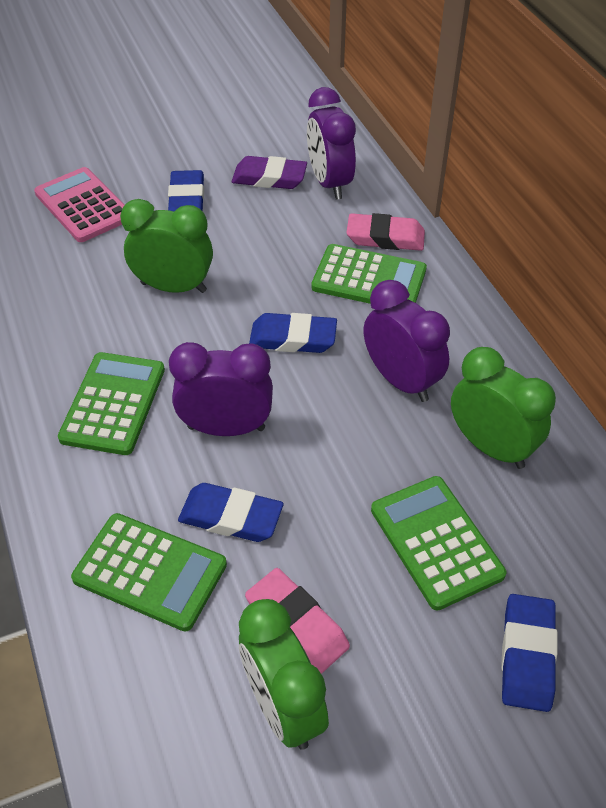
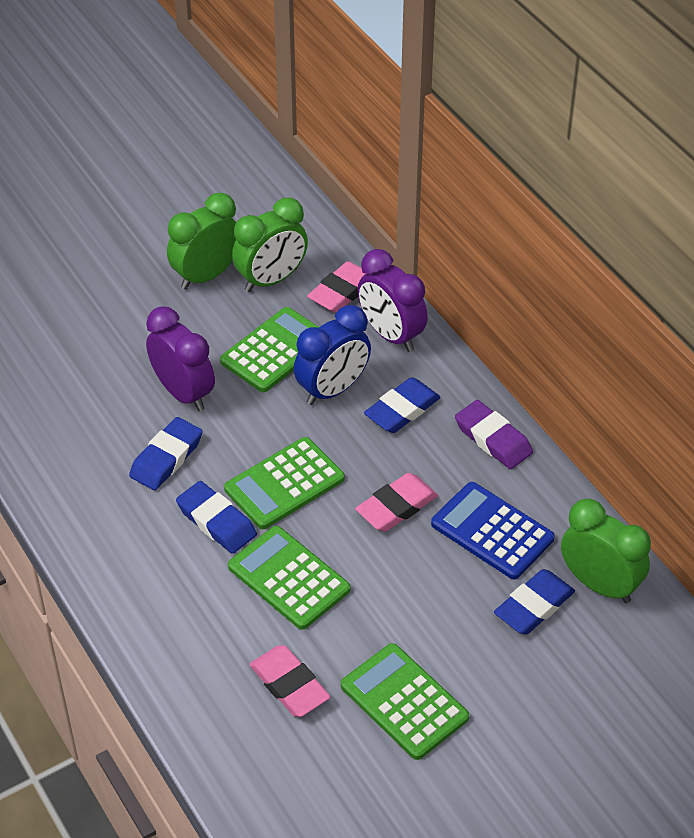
blue calculator: none = 0 -> [431,482,555,579] = 1
blue clock: none = 0 -> [294,305,371,405] = 1
pink calculator: [34,167,125,242] = 1 -> none = 0
pink eraser: [245,568,350,674] [346,213,425,251] = 2 -> [249,645,330,717] [307,261,366,313] [355,473,438,532] = 3
purple clock: [169,342,273,436] [307,87,356,200] [364,280,450,402] = 3 -> [146,306,215,411] [358,249,428,352] = 2

